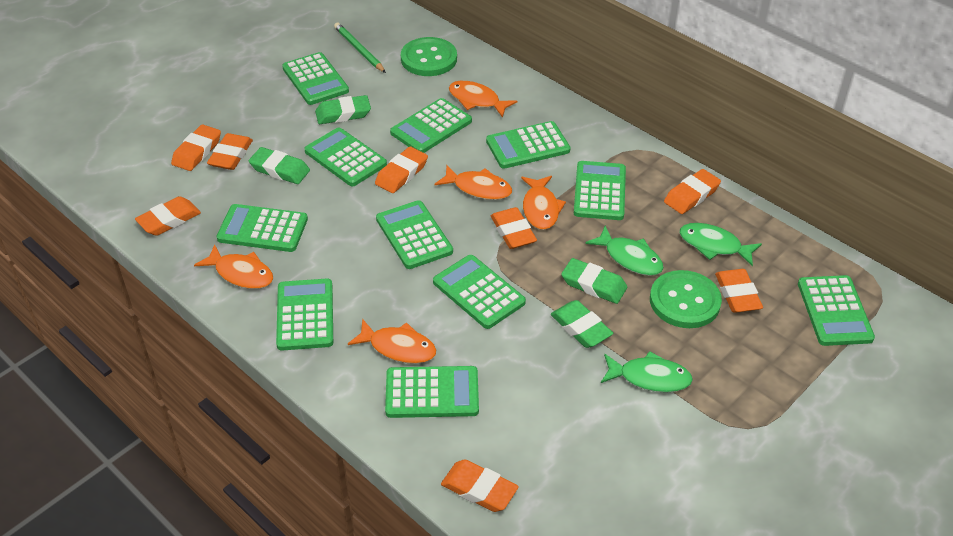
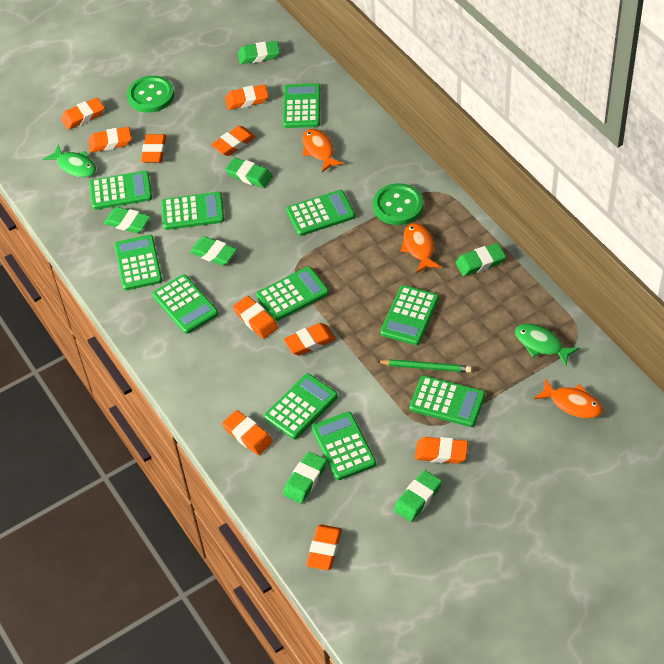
green eraser: [249,147,310,184] [315,95,371,124] [551,300,613,348] [561,258,627,304] = 4 -> [104,207,150,233] [190,236,237,266] [225,157,273,188] [238,41,280,64] [283,451,327,504] [394,470,442,522] [455,243,506,276] = 7
green fish: [585,226,664,276] [601,351,693,393] [679,223,762,267] = 3 -> [43,144,96,177] [515,324,580,367] = 2
orange eraser: [135,196,201,236] [171,124,221,171] [207,133,253,170] [375,146,428,193] [441,460,519,512] [491,207,537,249] [664,169,721,214] [715,269,763,313] = 8 -> [61,97,105,130] [88,127,131,153] [141,134,166,163] [211,126,256,156] [222,410,273,455] [225,84,269,110] [233,296,278,339] [284,323,336,356] [307,524,342,570] [415,437,468,464] = 10
orange fish: [194,244,273,289] [348,319,436,364] [435,165,512,200] [449,81,517,118] [521,176,566,230] = 5 -> [302,129,344,172] [401,223,441,273] [534,379,603,418] = 3

